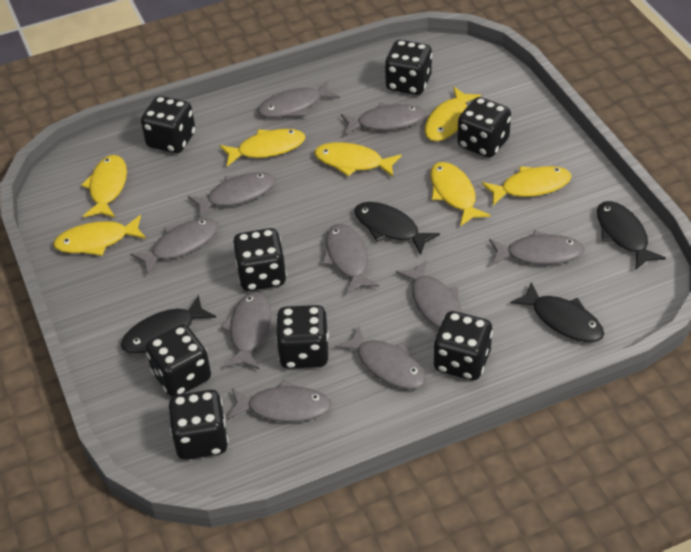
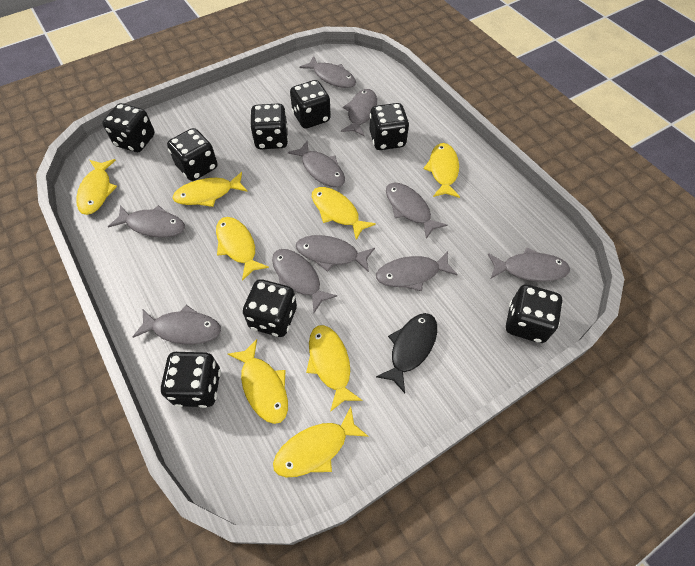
black fish: [121,295,216,354] [354,202,440,255] [510,282,604,342] [597,201,666,270] = 4 -> [376,313,437,393] = 1
yellow fish: [53,215,146,256] [81,155,127,218] [219,129,305,166] [314,142,402,177] [424,87,481,141] [430,162,491,226] [482,166,572,205] = 7 -> [76,159,117,215] [172,172,248,207] [216,217,269,281] [228,339,288,424] [273,407,369,477] [306,325,363,412] [312,187,376,240] [424,143,460,198] = 8

